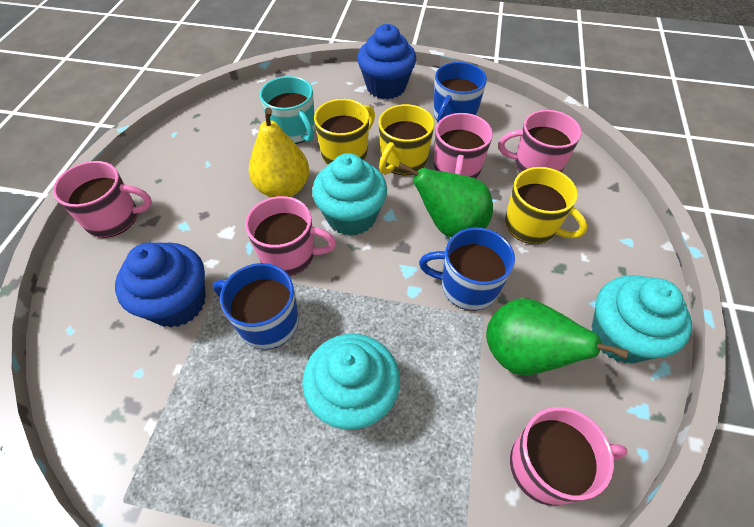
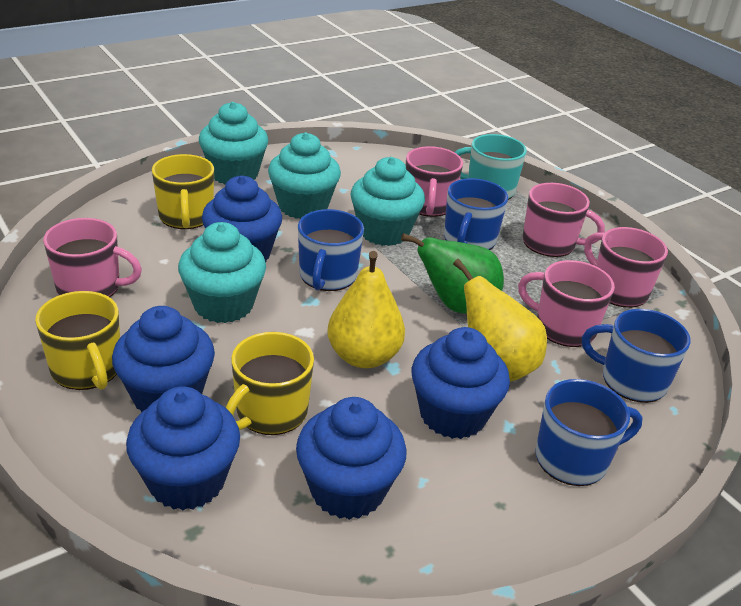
blue cupcake: [115,242,206,328] [357,24,416,99] = 2 -> [112,306,215,413] [126,386,240,510] [202,176,282,262] [296,397,407,520] [412,327,510,439] = 5
blue mug: [213,263,299,349] [419,227,515,311] [433,62,487,123] = 3 -> [298,209,364,291] [444,178,508,250] [535,379,643,486] [582,309,690,403] = 4
green pear: [398,163,493,237] [486,298,629,376] = 2 -> [401,233,504,314] = 1
turquoise cupcake: [302,334,400,430] [312,153,387,236] [592,275,692,364] = 3 -> [178,222,266,323] [199,102,268,185] [268,132,341,219] [351,157,425,246] = 4
yellow pear: [249,108,309,197] = 1 -> [327,251,405,368] [453,259,547,382] = 2

